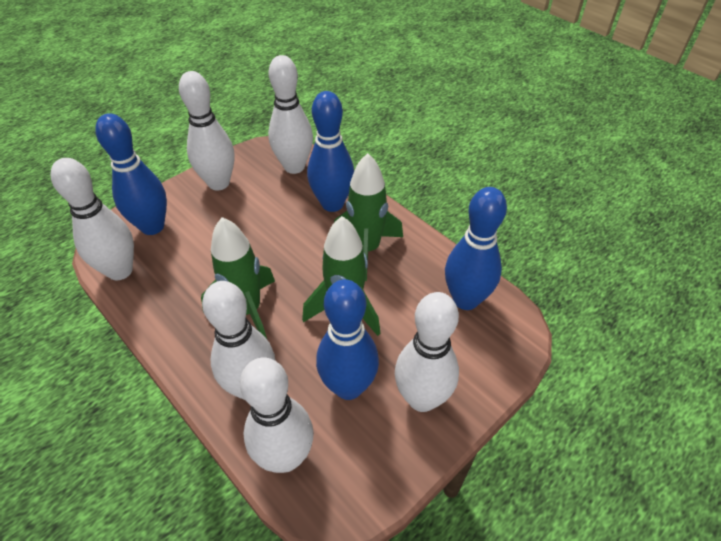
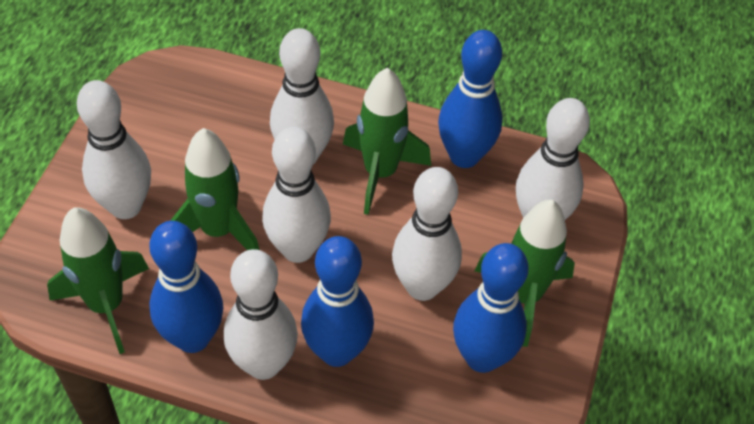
green rocket: [201,217,275,339] [302,216,381,336] [334,153,403,281] = 3 -> [47,207,149,354] [170,128,259,250] [343,68,431,215] [474,200,575,347] = 4

